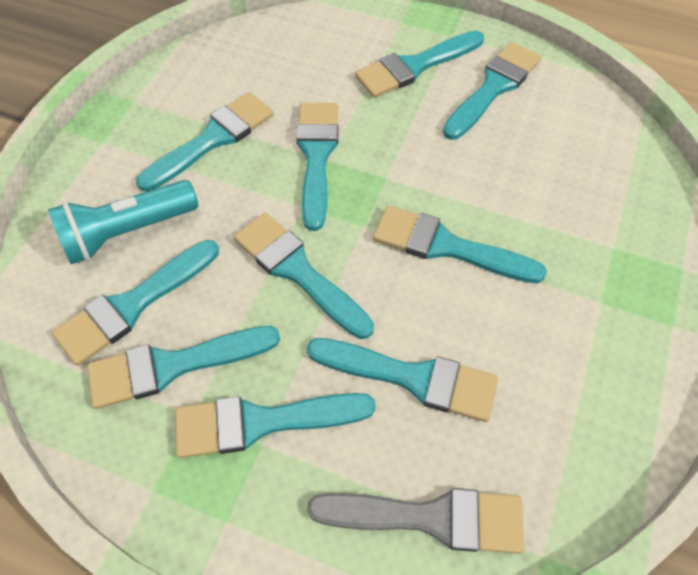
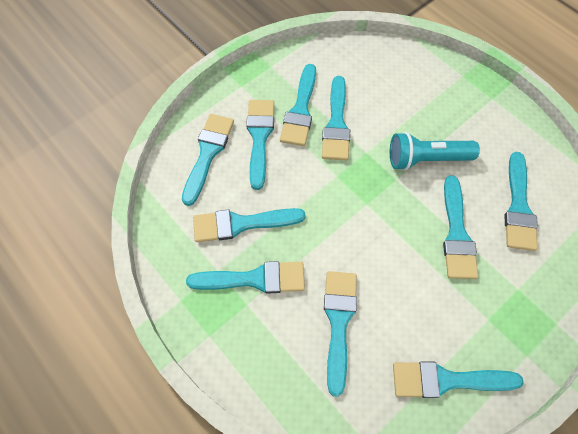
grey brush: [307,488,524,554] = 1 -> none = 0

